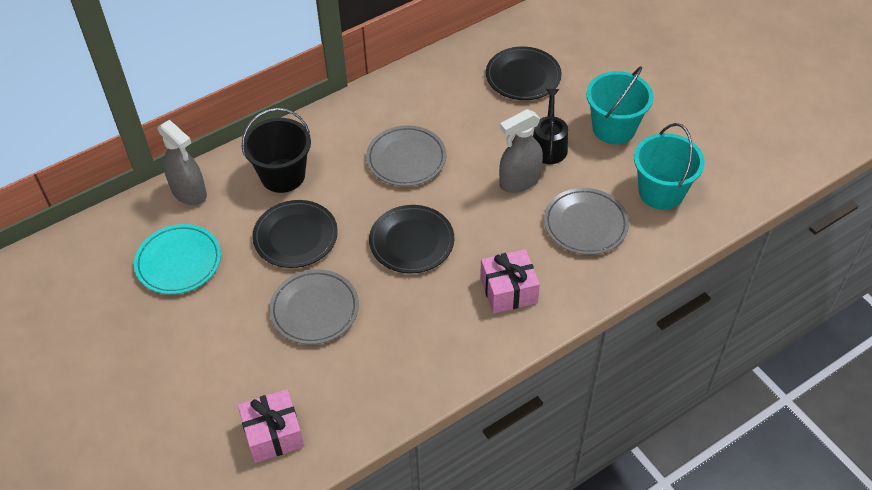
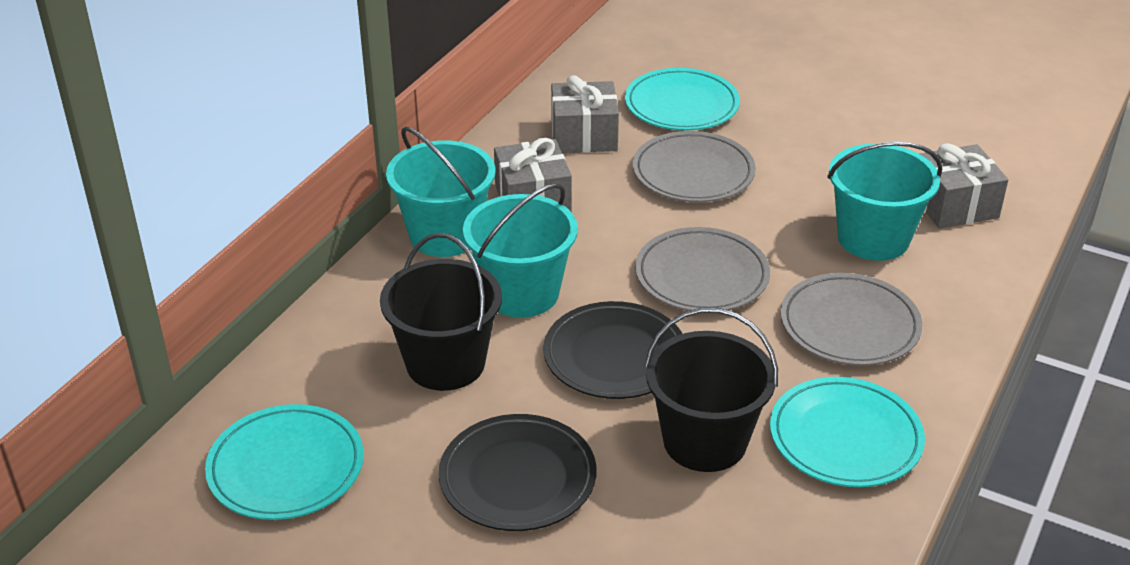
black bucket: [242,108,311,193] = 1 -> [380,233,502,391] [645,308,778,472] = 2
black plate: [252,200,338,268] [369,205,454,273] [486,47,562,100] = 3 -> [439,414,596,531] [543,301,683,399] = 2
black watering can: [533,89,568,164] = 1 -> none = 0
grey gift: none = 0 -> [494,138,572,212] [551,75,619,153] [920,143,1008,228] = 3
grey spray bottle: [158,120,207,205] [499,109,543,193] = 2 -> none = 0
pink gift: [238,389,304,463] [480,249,540,314] = 2 -> none = 0
turquoise bucket: [586,66,653,144] [634,123,705,210] = 2 -> [386,127,496,257] [463,183,578,318] [827,141,942,261] = 3
turquoise plate: [134,224,221,294] = 1 -> [205,404,364,520] [625,68,740,130] [770,377,925,487] = 3

